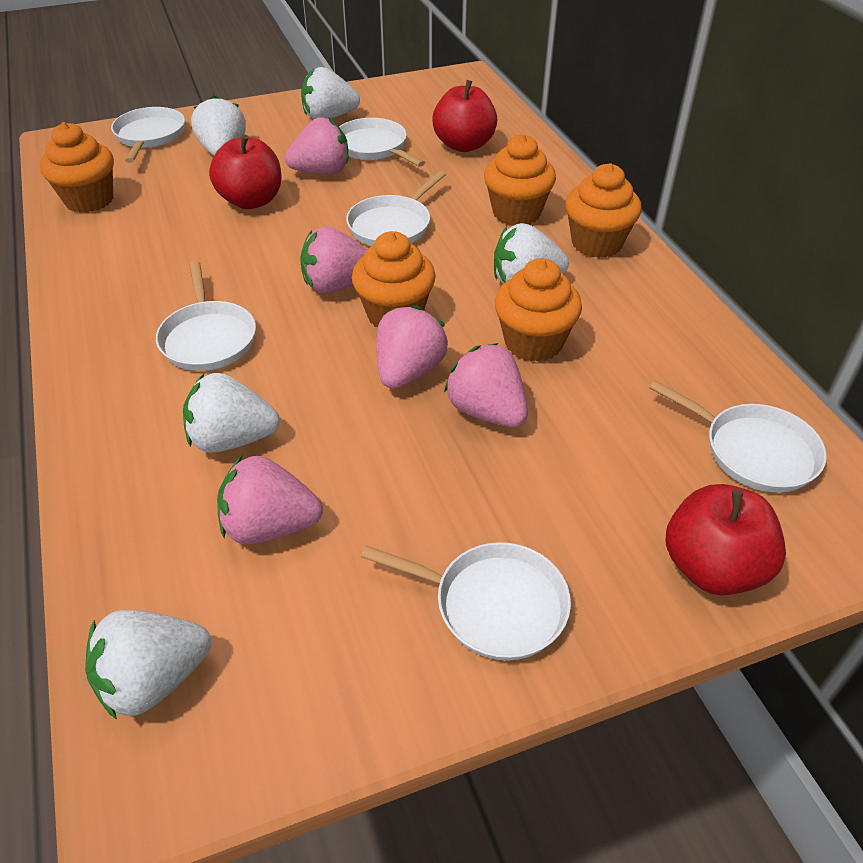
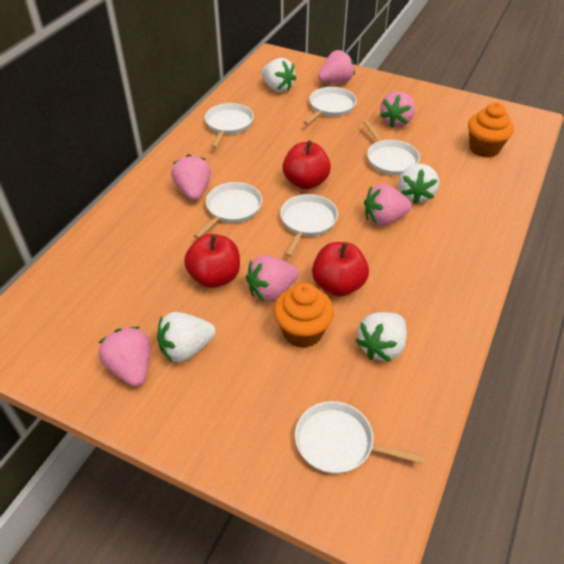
orange cupcake: [40,122,114,213] [352,231,436,327] [484,134,556,226] [495,258,582,362] [565,163,642,258] = 5 -> [274,283,334,348] [468,103,514,157] = 2
pink strawberry: [217,456,323,544] [285,117,348,174] [300,226,367,294] [376,305,448,389] [444,343,528,427] = 5 -> [99,327,150,387] [171,154,211,201] [246,255,299,302] [318,50,355,83] [364,184,412,226] [380,91,415,127] = 6
white strawberry: [85,610,212,720] [183,373,280,453] [191,95,246,156] [301,67,360,119] [494,223,569,284] = 5 -> [157,312,215,362] [261,58,297,92] [355,312,407,362] [398,164,439,205] = 4

